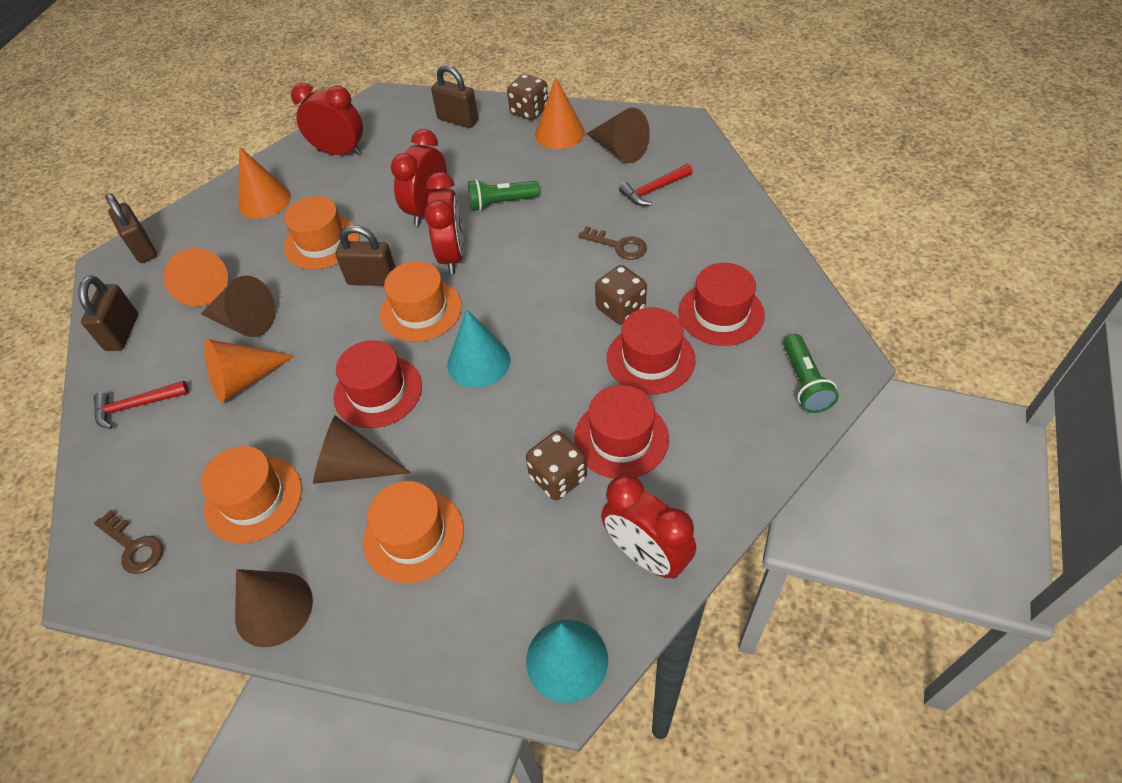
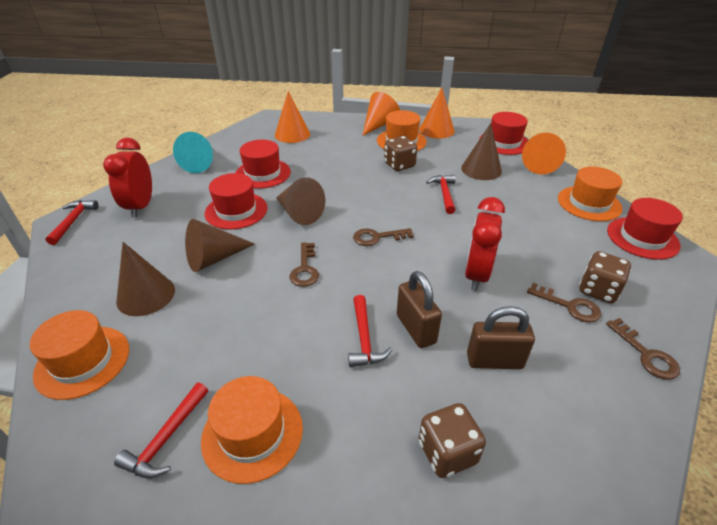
brown key: [94,510,163,574] [578,226,647,260] = 2 -> [290,242,319,287] [353,228,413,246] [527,283,601,323] [606,318,680,380] = 4
brown padlock: [78,276,138,351] [105,193,157,263] [336,225,396,286] [431,65,478,128] = 4 -> [397,271,442,348] [467,306,535,369] = 2
green flashlight: [468,179,540,211] [784,334,839,413] = 2 -> none = 0
red clock: [291,83,363,155] [391,129,447,226] [425,172,464,274] [601,475,696,579] = 4 -> [103,137,152,218] [465,197,505,291] = 2
red hammer: [94,381,189,429] [619,164,693,206] = 2 -> [45,200,99,245] [114,383,208,478] [348,295,392,367] [426,175,456,214] = 4
turquoise cone: [447,309,510,388] [526,620,608,703] = 2 -> [173,132,213,173] = 1

